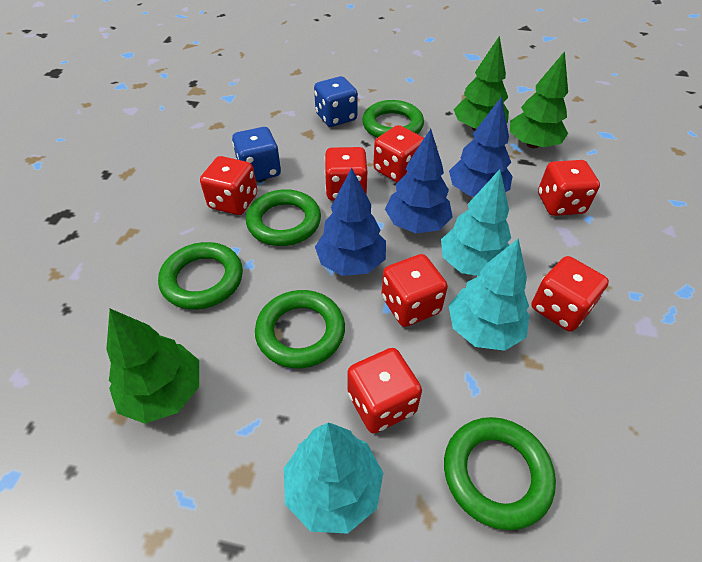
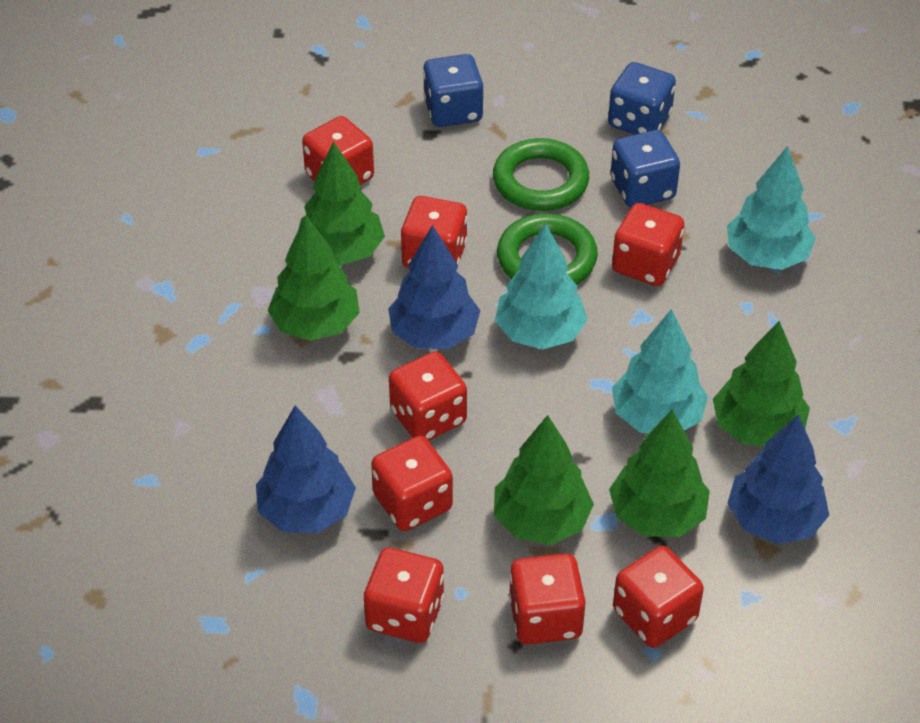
blue dice: [232,127,281,181] [314,76,358,127] = 2 -> [423,54,483,127] [608,62,676,135] [611,130,680,208] = 3
green ring: [158,242,243,310] [246,189,321,246] [255,290,345,369] [362,100,424,138] [444,417,556,530] = 5 -> [493,138,589,211] [497,213,598,285] = 2
green tree: [106,309,199,424] [453,36,509,131] [510,51,568,148] = 3 -> [268,215,360,341] [298,142,385,265] [494,415,594,545] [609,409,710,537] [713,321,810,447] = 5
red dice: [200,156,257,215] [325,147,368,201] [347,348,422,434] [373,125,424,182] [381,254,448,327] [531,256,609,332] [538,160,600,216] = 7 -> [302,116,374,185] [364,548,444,643] [371,436,453,531] [389,352,467,441] [401,196,467,268] [509,553,586,644] [612,203,684,286] [613,546,704,648] = 8

